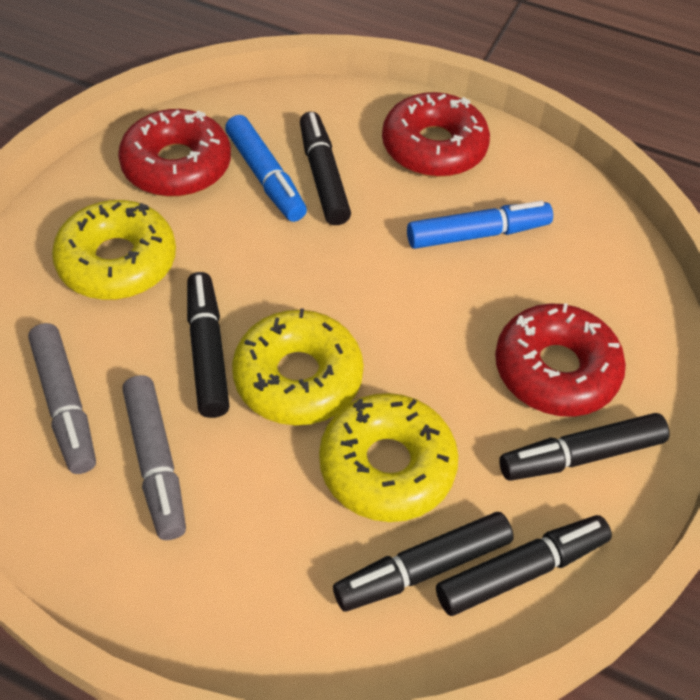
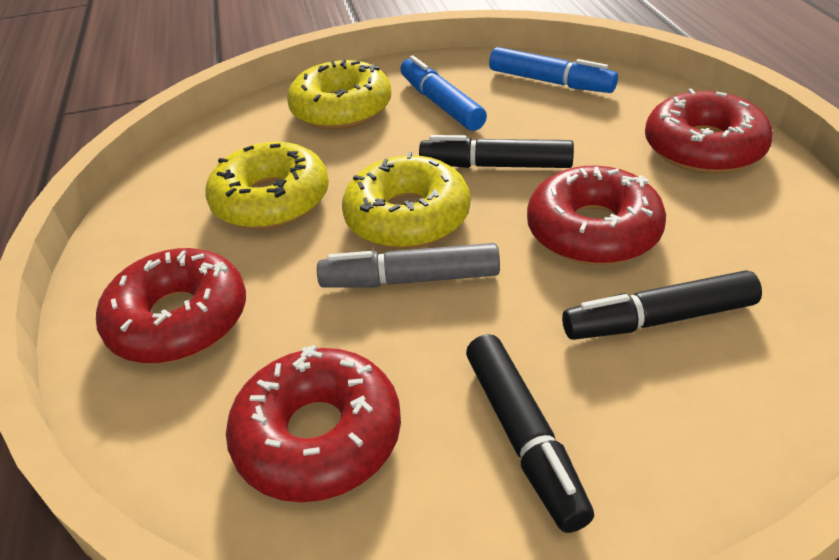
black marker: [187,272,229,418] [300,112,351,225] [333,512,514,611] [436,515,612,616] [499,413,669,481] = 5 -> [419,135,574,168] [466,334,594,533] [562,270,762,340] = 3
grey marker: [28,323,96,474] [122,375,186,540] = 2 -> [317,243,500,288] = 1
red donut: [118,109,231,197] [382,92,490,177] [495,303,626,417] = 3 -> [96,248,246,364] [226,345,401,502] [527,166,666,265] [645,88,773,174] = 4

